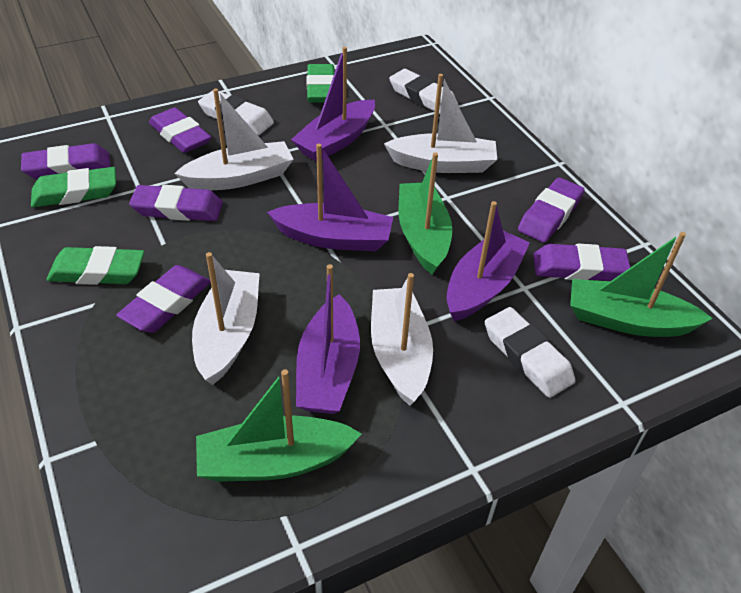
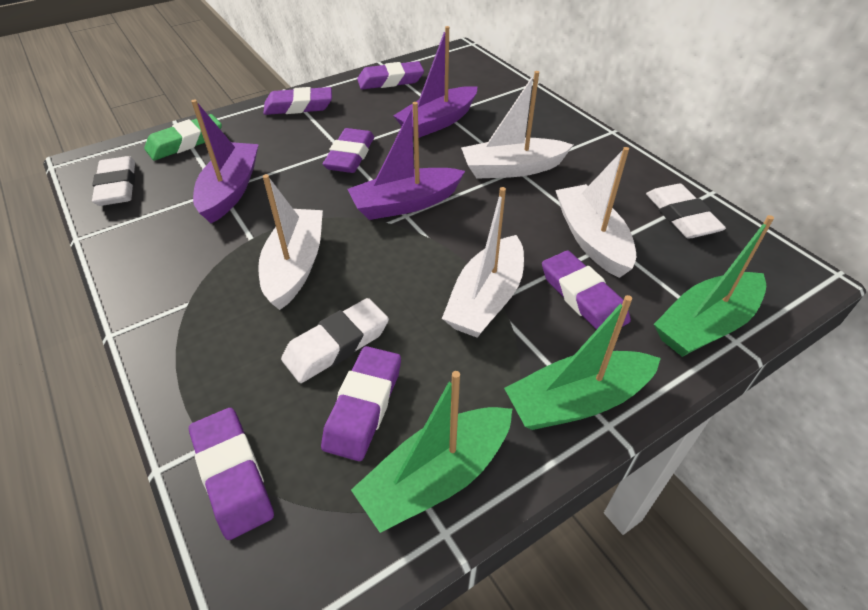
green eraser: [31,167,116,207] [47,246,145,285] [306,64,334,102] = 3 -> [144,114,222,160] = 1
purple boat: [267,144,393,251] [291,47,375,162] [296,264,360,414] [447,201,530,321] = 4 -> [191,99,259,223] [347,102,465,220] [393,26,478,138] = 3

